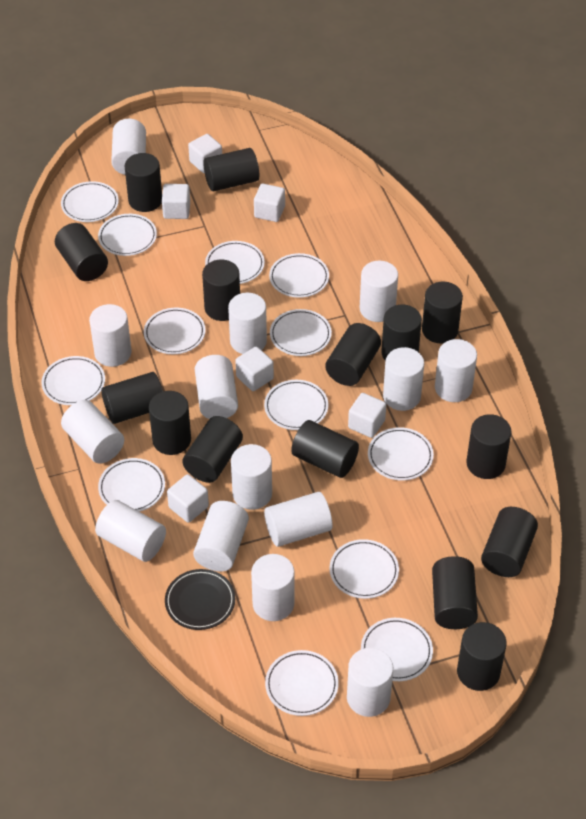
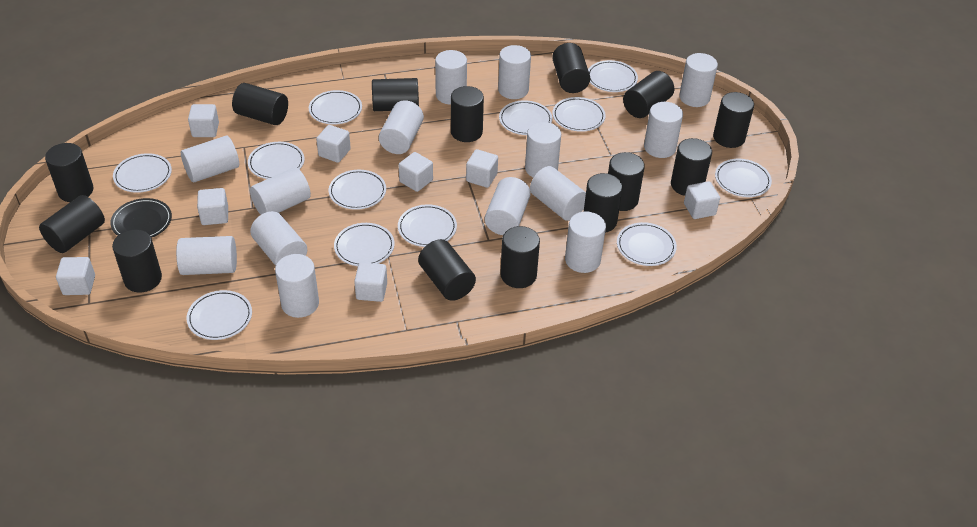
black cylinder: [55,223,108,281] [101,372,163,424] [125,153,162,212] [149,391,191,455] [182,416,243,483] [202,259,240,321] [203,148,259,191] [291,420,359,478] [325,323,381,386] [381,305,422,361] [422,282,463,344] [432,556,478,629] [457,622,507,691] [466,414,512,479] [481,507,538,577] = 15 -> [39,195,105,253] [45,143,93,202] [112,229,162,293] [232,83,288,125] [372,78,419,111] [418,239,476,301] [451,86,484,142] [500,226,540,288] [552,43,590,93] [584,173,623,233] [608,152,645,211] [623,71,674,118] [671,138,712,196] [713,92,754,148] = 14
white cube: [162,184,190,219] [167,474,209,523] [188,134,222,173] [235,346,274,391] [254,184,285,222] [348,393,386,438] = 6 -> [56,257,95,295] [188,104,219,137] [197,188,228,225] [316,125,351,163] [354,262,387,302] [399,152,433,192] [466,149,498,188] [684,181,720,219] = 8
white plate: [42,356,105,405] [61,181,119,222] [98,214,157,256] [98,458,165,512] [144,308,206,354] [205,241,265,284] [264,380,328,430] [265,650,339,716] [269,253,329,298] [270,309,332,356] [330,539,399,599] [361,618,433,681] [368,427,434,480] = 13 -> [113,153,172,193] [187,290,252,340] [248,142,304,179] [309,90,362,125] [329,170,386,210] [334,223,395,266] [398,204,457,247] [499,100,552,135] [553,97,606,132] [588,60,638,92] [617,222,677,266] [715,159,772,197] = 12

